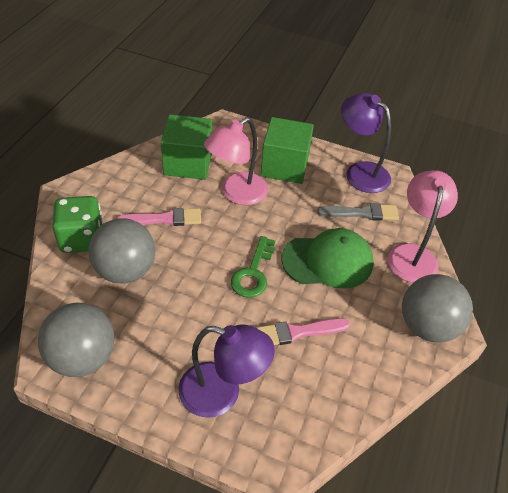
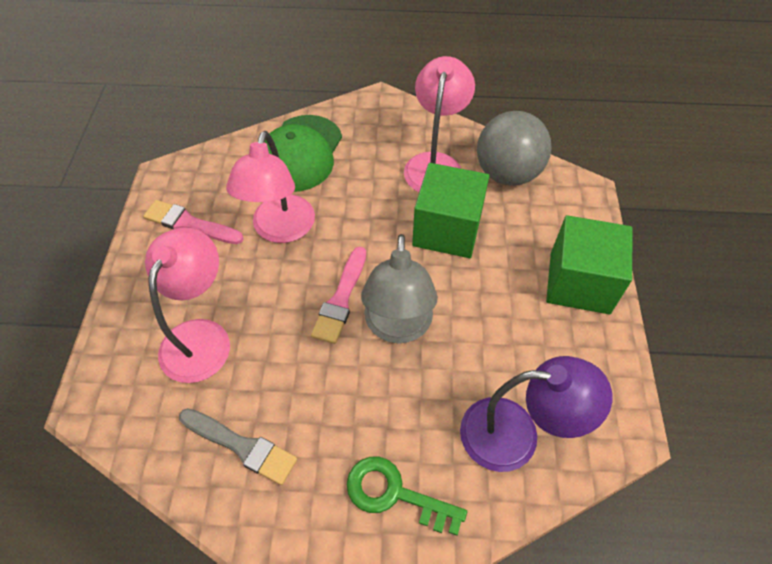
green dice: [52,196,103,253] = 1 -> none = 0
grey ball: [38,303,114,377] [89,218,155,284] [402,274,473,343] = 3 -> [477,111,552,186] = 1
grey lamp: none = 0 -> [361,234,438,343] = 1
pink lamp: [204,117,268,205] [388,170,458,283] = 2 -> [145,227,230,383] [226,131,315,243] [404,56,475,192] = 3
purple lamp: [178,324,275,418] [341,93,391,193] = 2 -> [460,356,612,472] = 1

